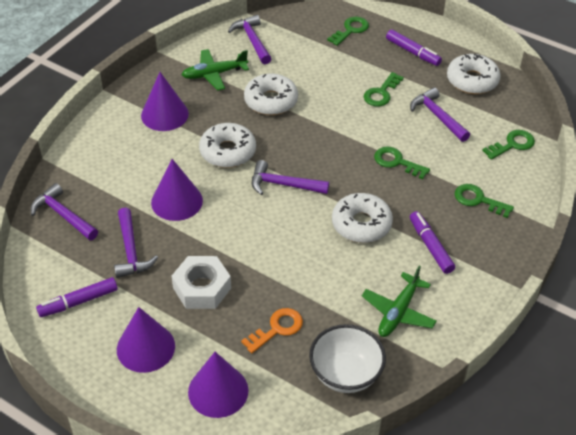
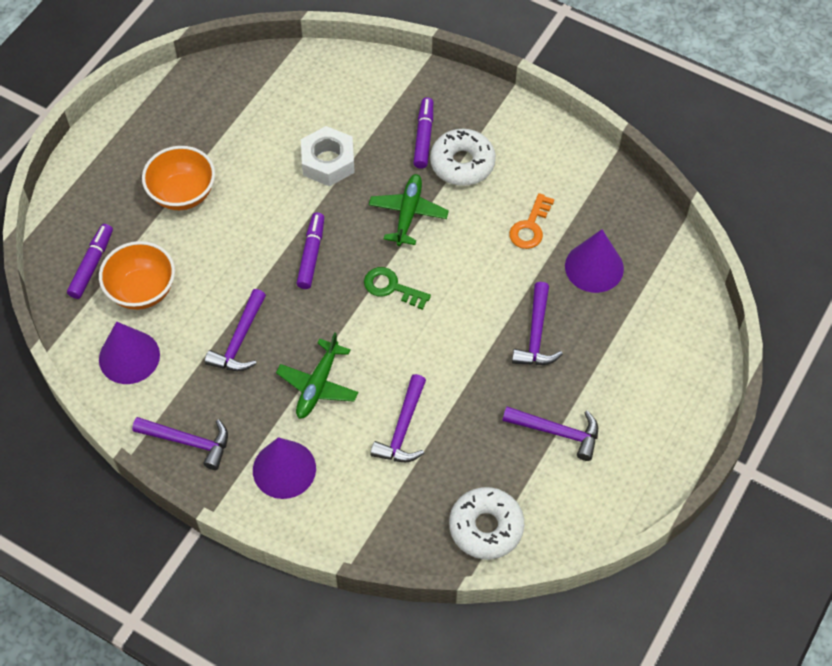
green key: [327,17,369,46] [364,72,404,106] [374,147,430,179] [455,184,514,218] [482,130,535,160] = 5 -> [364,267,431,310] = 1
orange bowl: none = 0 -> [99,241,175,310] [142,146,215,210] = 2
purple cone: [117,307,175,373] [141,72,189,131] [151,159,203,221] [188,352,248,418] = 4 -> [99,321,160,384] [253,437,316,499] [565,229,624,293] = 3
white bowl: [309,324,386,393] = 1 -> none = 0
white donut: [199,123,256,168] [244,73,298,115] [332,193,393,243] [447,54,501,94] = 4 -> [430,129,496,186] [449,487,524,559] = 2

